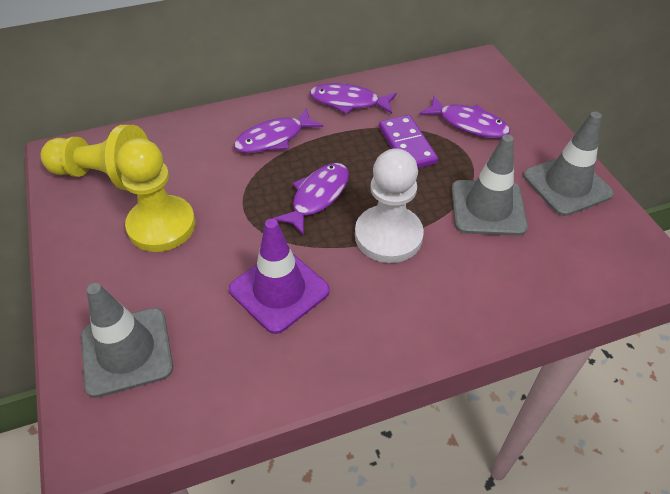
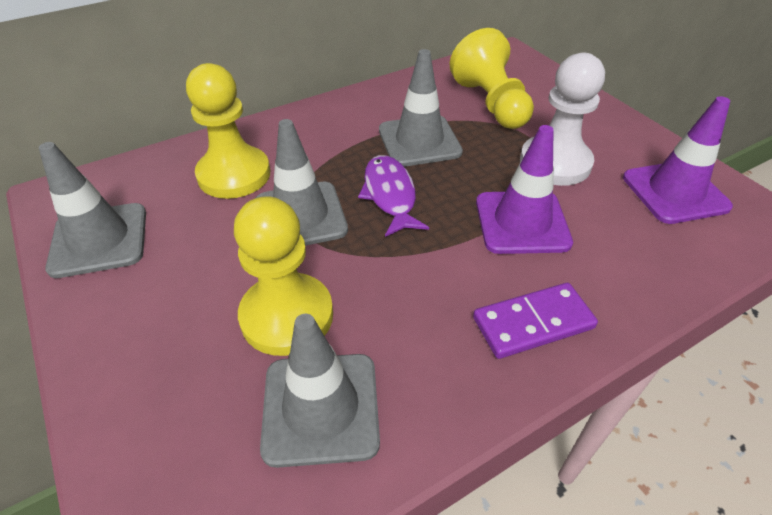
grey traffic cone: [81,283,173,398] [452,135,528,236] [523,112,614,216] = 3 -> [39,142,146,278] [256,119,348,246] [260,314,380,468] [379,49,463,167] = 4
purple fish: [233,108,323,153] [273,163,349,235] [310,83,397,114] [419,96,510,138] = 4 -> [358,155,429,237] = 1
purple traffic cone: [229,219,330,334] = 1 -> [476,125,573,254] [623,96,733,224] = 2
yellow pawn: [41,125,149,190] [117,138,195,252] = 2 -> [186,63,270,199] [234,196,333,356] [449,28,534,129] = 3

